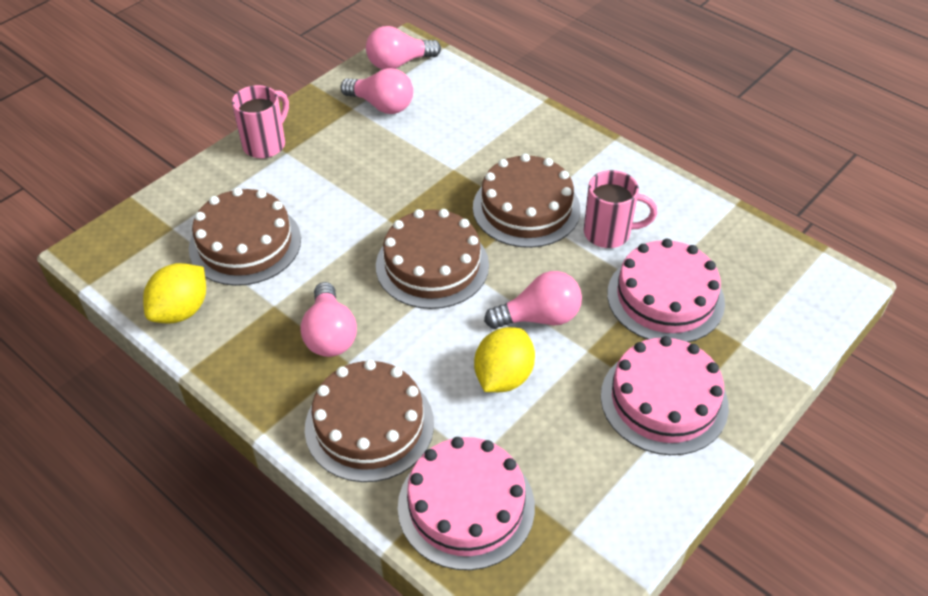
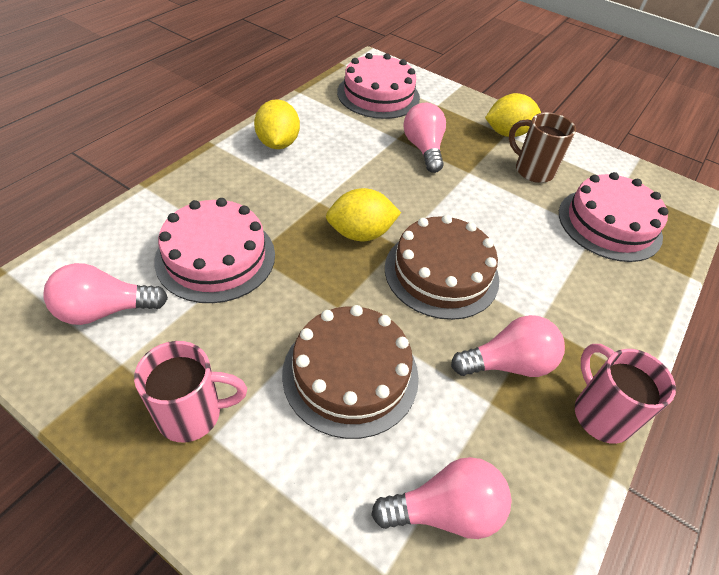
brown cake: [189,188,301,286] [305,360,434,482] [376,209,489,309] [473,153,580,248] = 4 -> [282,305,419,439] [385,215,499,320] = 2
brown mug: none = 0 -> [509,112,576,183] = 1
yellow lemon: [143,263,206,324] [474,327,535,392] = 2 -> [254,99,300,149] [326,188,401,241] [485,93,541,137] = 3

